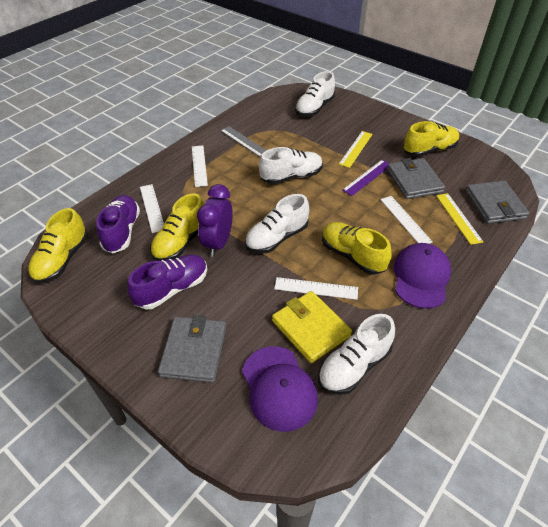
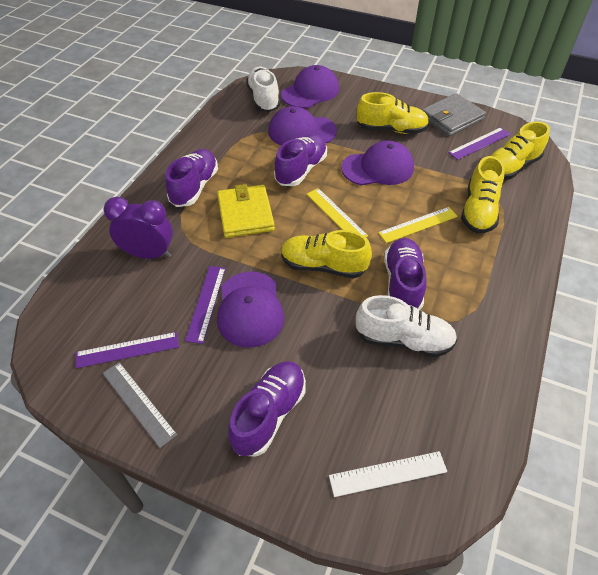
grey wallet: [158,315,226,383] [387,158,445,199] [465,181,529,224] = 3 -> [422,93,486,136] = 1
purple cap: [242,346,318,432] [394,243,451,309] = 2 -> [217,272,285,348] [268,106,337,145] [281,65,339,108] [341,141,414,185] = 4
purple ruler: [342,160,390,196] = 1 -> [75,332,179,368] [185,266,226,344] [448,127,511,160] = 3
purple shoe: [96,195,140,253] [127,255,207,309] = 2 -> [165,149,218,207] [228,361,306,457] [274,134,327,186] [384,238,426,309] = 4
white ruler: [140,184,164,233] [192,145,208,187] [274,277,358,300] [380,196,433,244] = 4 -> [329,451,447,497] = 1
white shoe: [245,194,309,254] [259,147,323,184] [295,71,335,117] [318,314,395,395] = 4 -> [246,67,280,112] [356,295,457,357] = 2

